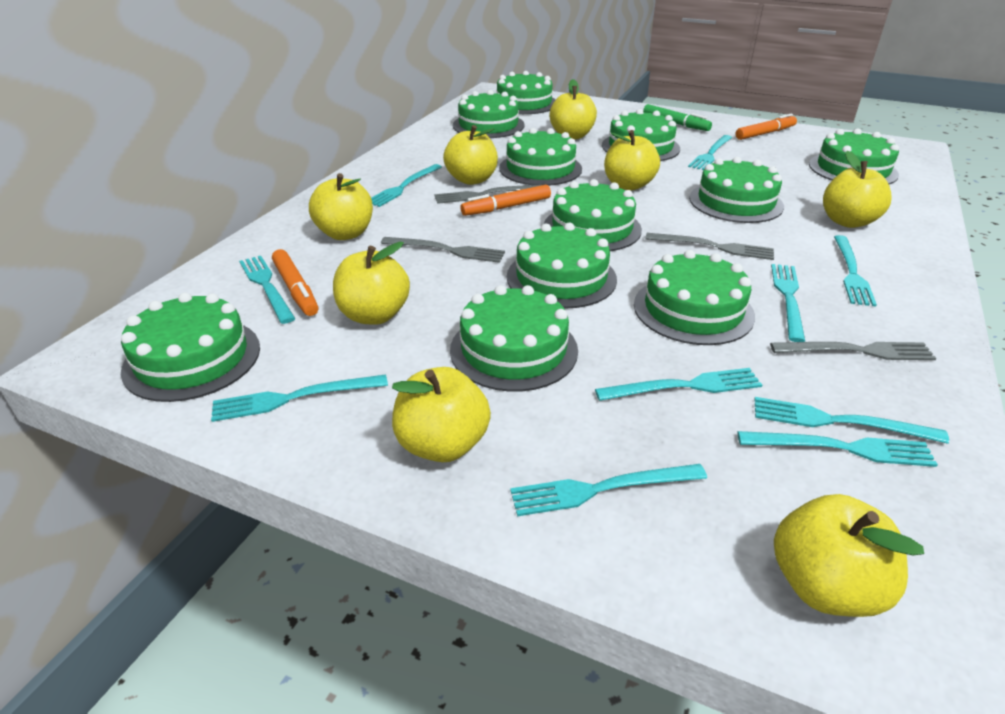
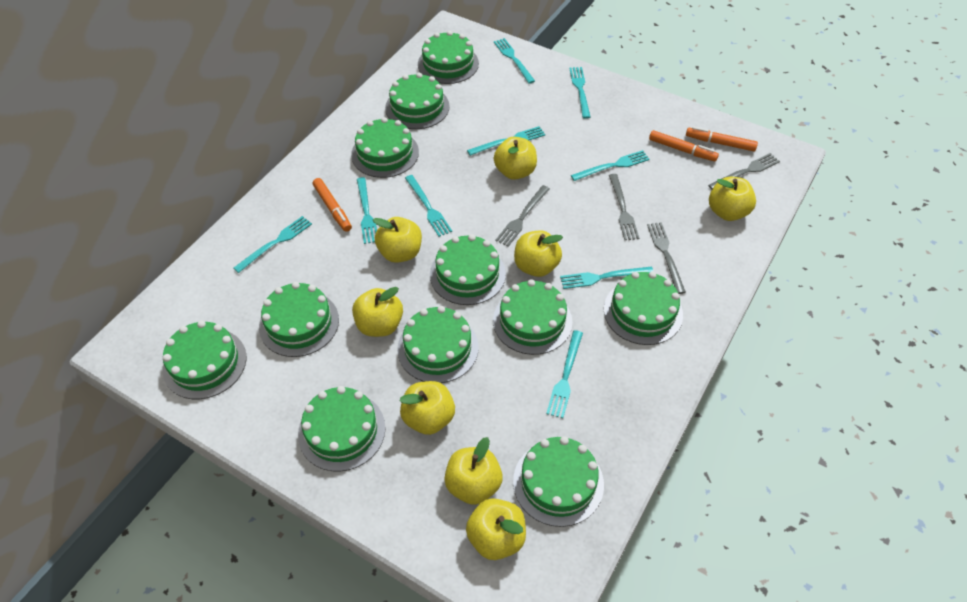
green marker: [643,104,712,131] = 1 -> none = 0
turquoise fork: [211,374,388,422] [239,256,296,324] [371,164,442,207] [510,464,707,516] [595,368,762,401] [688,135,732,170] [738,431,938,467] [754,397,949,444] [771,264,805,342] [834,235,877,306] = 10 -> [234,216,312,273] [357,177,377,244] [405,175,452,237] [467,126,545,156] [494,38,535,84] [546,330,583,418] [560,267,654,289] [569,67,591,119] [571,150,650,181] = 9

